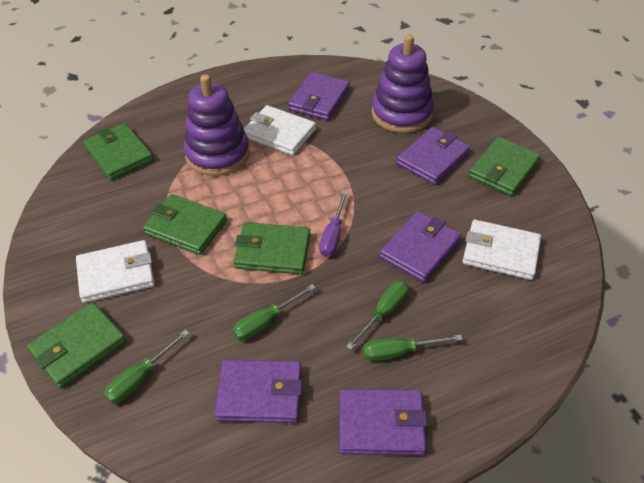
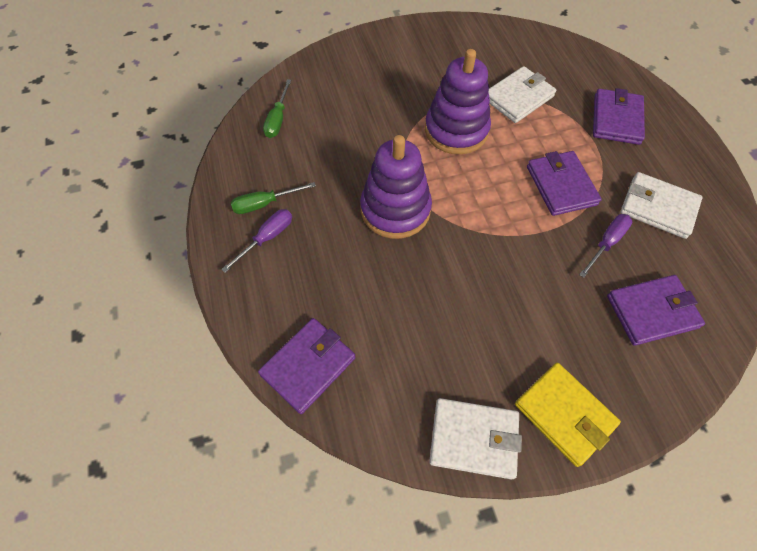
green screwdriver: [104,330,189,404] [233,284,316,341] [346,281,409,350] [363,335,463,361] = 4 -> [231,182,316,214] [263,79,291,138] = 2
green wallet: [27,302,126,388] [83,123,153,180] [143,194,227,255] [233,222,310,274] [469,137,541,196] = 5 -> none = 0
purple screwdriver: [319,191,348,257] = 1 -> [221,209,292,273] [579,214,632,278] = 2
purple wallet: [214,359,302,423] [288,72,350,120] [339,389,428,456] [380,211,461,282] [396,127,470,185] = 5 -> [258,318,356,414] [527,151,602,216] [593,88,645,145] [607,275,705,346] = 4
yellow wallet: none = 0 -> [515,363,621,467] = 1

